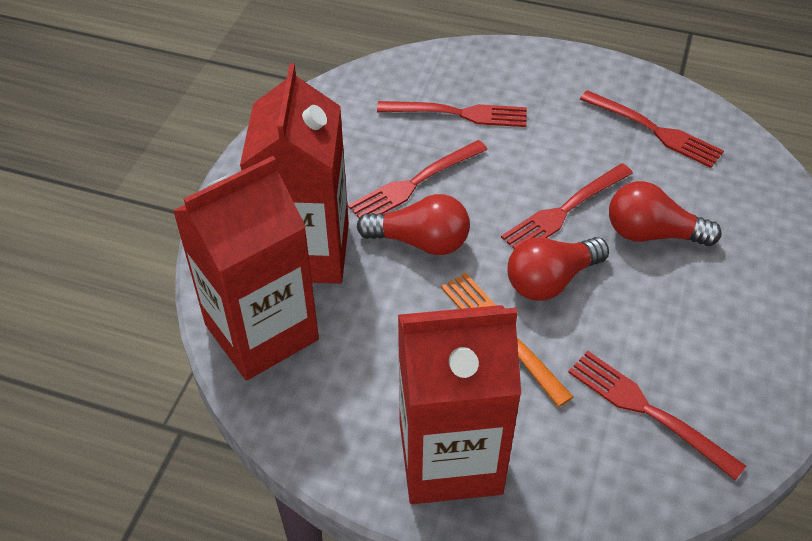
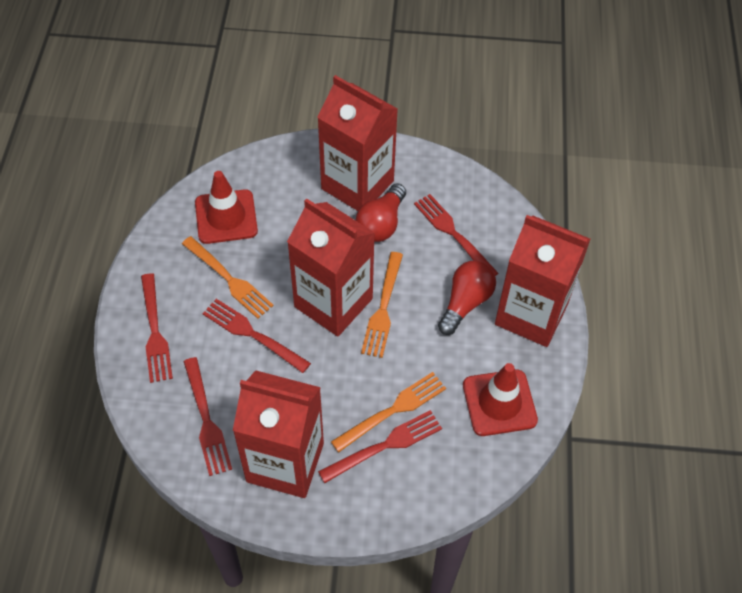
orange fork: [441,273,573,407] = 1 -> [182,236,274,319] [331,372,446,452] [361,252,403,358] = 3
red carton: [173,156,319,381] [240,64,349,284] [398,305,521,504] = 3 -> [233,371,324,498] [287,198,375,336] [317,75,398,211] [495,215,590,347] = 4
red light bulb: [357,194,470,255] [508,237,609,301] [609,181,722,246] = 3 -> [356,183,406,242] [438,260,496,335] = 2
red traffic cone: none = 0 -> [195,171,258,244] [463,363,538,436] = 2

